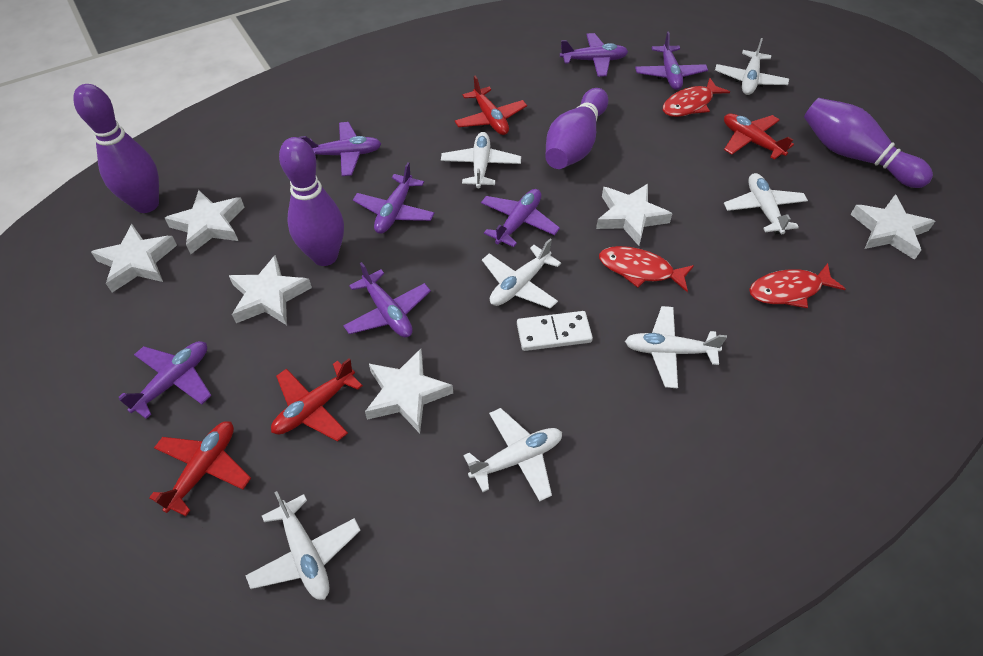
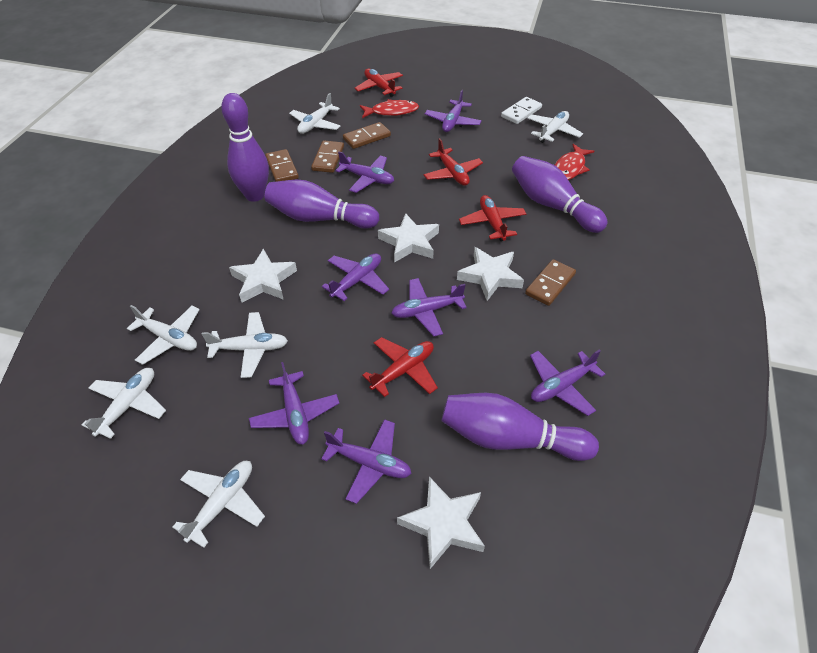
brown domino: none = 0 -> [265,149,299,182] [311,141,344,173] [343,122,391,149] [525,259,576,306] = 4
red fish: [599,246,694,292] [663,78,730,117] [749,263,845,308] = 3 -> [360,99,419,118] [555,144,594,180] = 2
white plane: [245,491,361,600] [441,132,521,189] [464,408,562,501] [482,239,561,309] [625,306,727,388] [715,38,789,95] [724,173,808,234] = 7 -> [82,368,166,439] [127,305,200,365] [172,461,265,548] [202,312,288,378] [289,93,340,134] [527,111,583,143] = 6
white star: [91,224,177,292] [165,190,244,254] [229,255,312,325] [365,349,453,433] [596,184,673,246] [850,194,935,260] = 6 -> [229,249,297,302] [378,213,439,263] [397,476,485,569] [457,247,524,301] = 4

